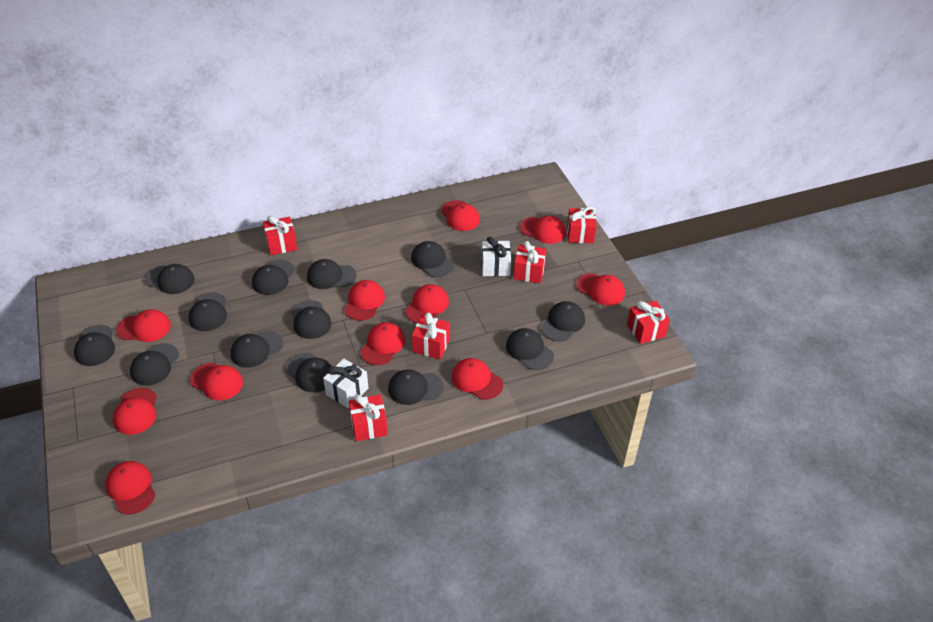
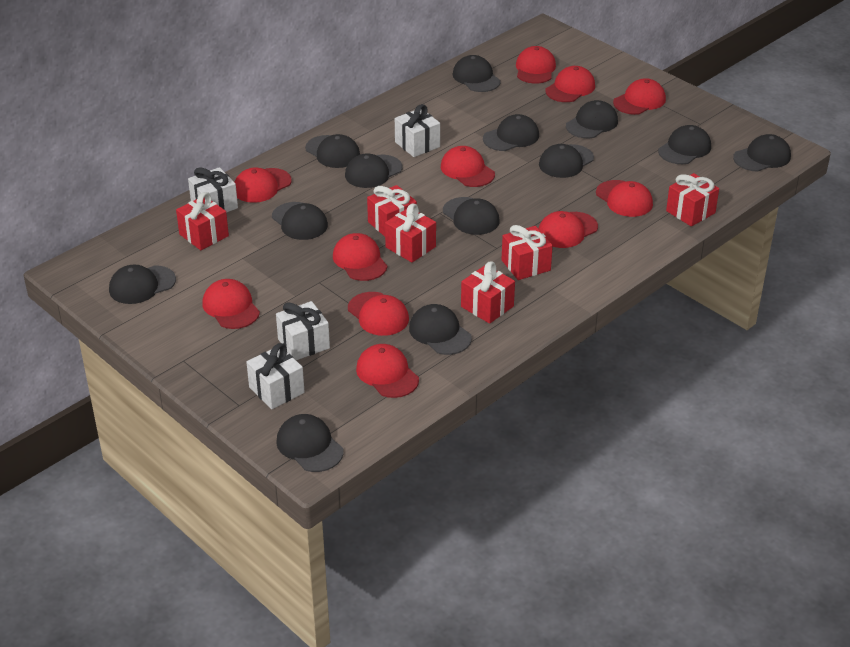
white gift: [323,358,369,408] [481,237,511,276] = 2 -> [188,167,238,213] [246,343,305,409] [276,301,330,360] [395,104,440,157] = 4

